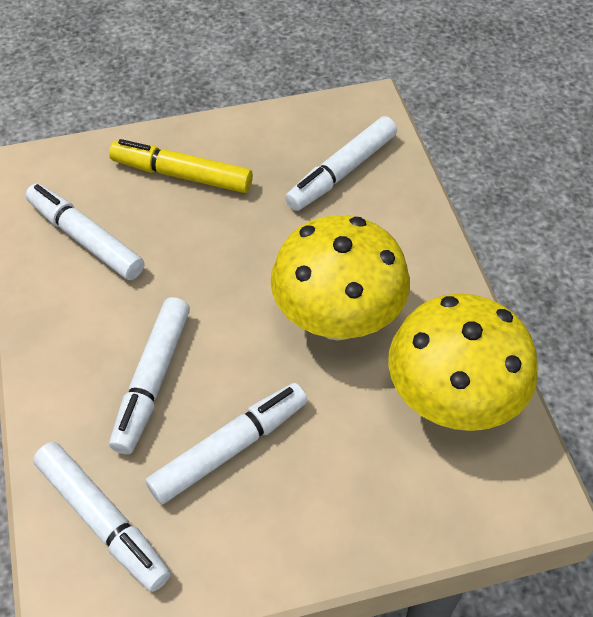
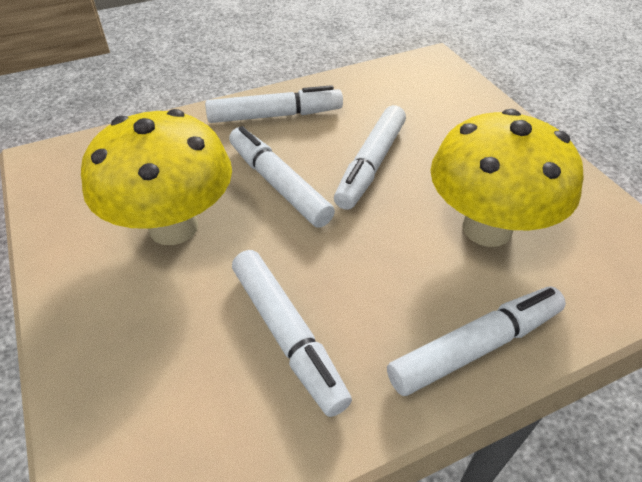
yellow marker: [109,139,253,193] = 1 -> none = 0

